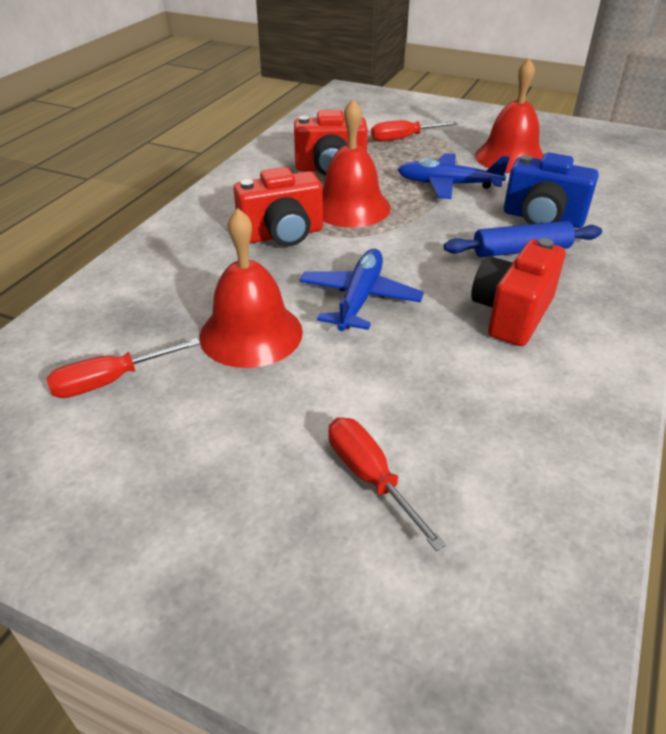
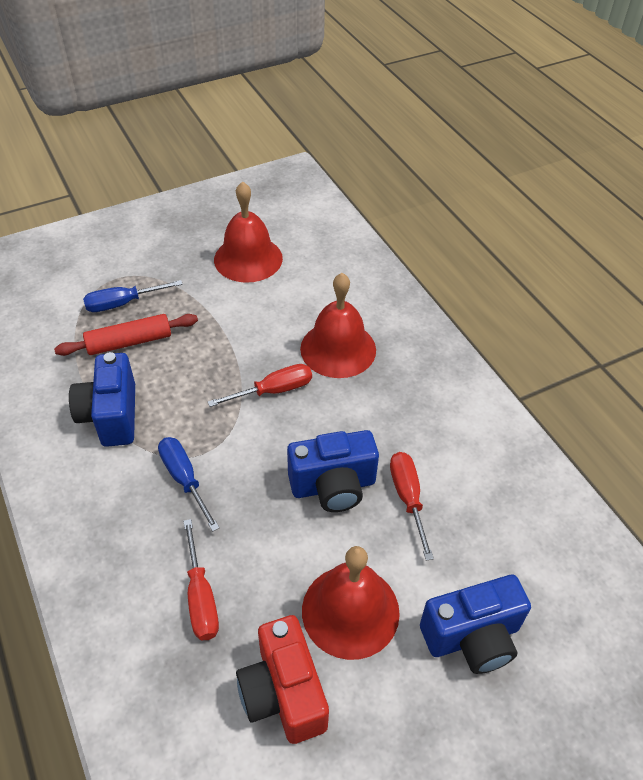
blue camera: [504,152,599,228] = 1 -> [69,352,135,447] [287,430,379,512] [420,575,531,674] = 3
blue plane: [299,249,424,331] [397,153,510,199] = 2 -> none = 0
blue rolling pin: [444,221,602,257] = 1 -> none = 0
blue screwdriver: none = 0 -> [83,280,183,312] [158,437,220,532] = 2
red camera: [233,167,323,246] [294,110,368,176] [471,238,565,346] = 3 -> [236,615,329,744] = 1
red rolling pin: none = 0 -> [54,314,198,356] = 1

